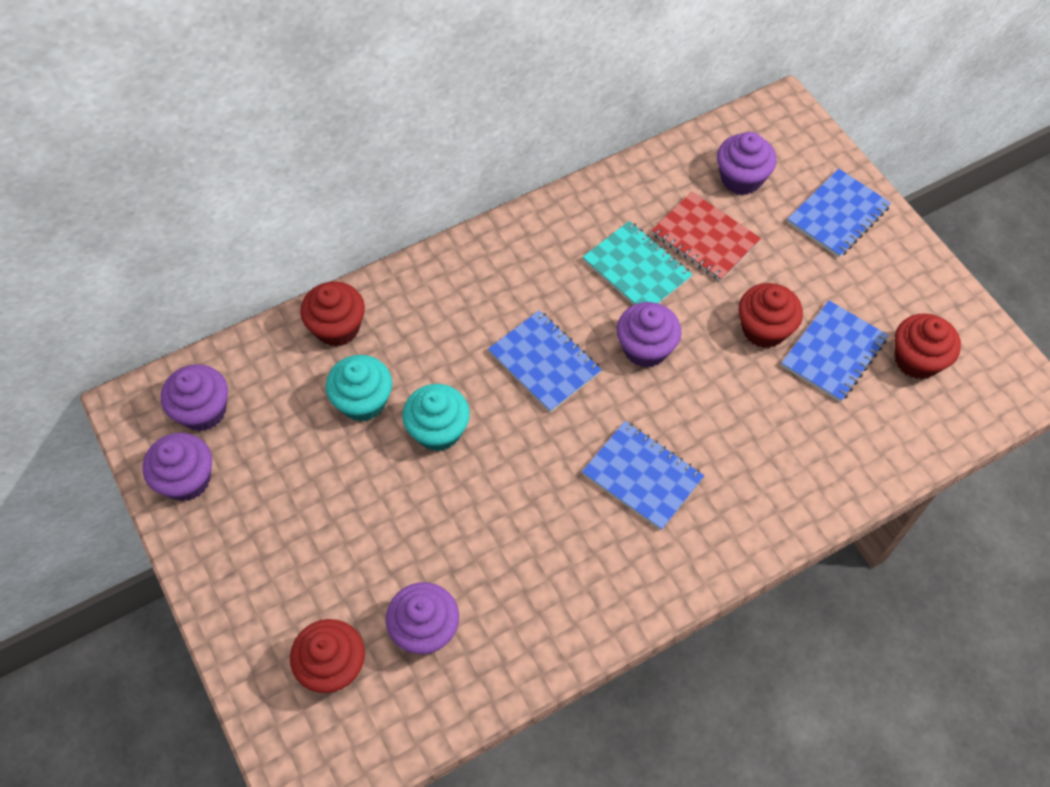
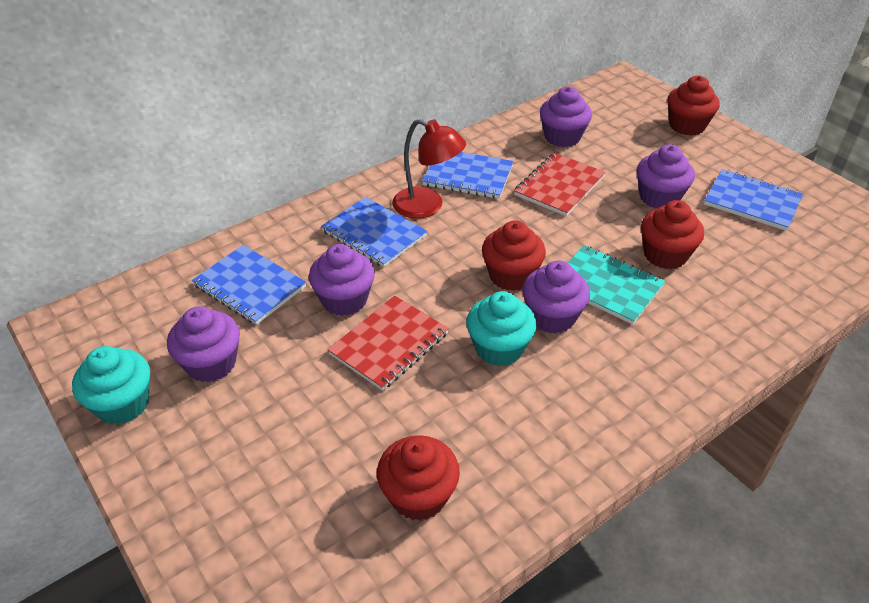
red lamp: none = 0 -> [392,119,466,219] = 1
red notebook: [652,192,761,281] = 1 -> [328,296,449,391] [514,153,606,216] = 2

